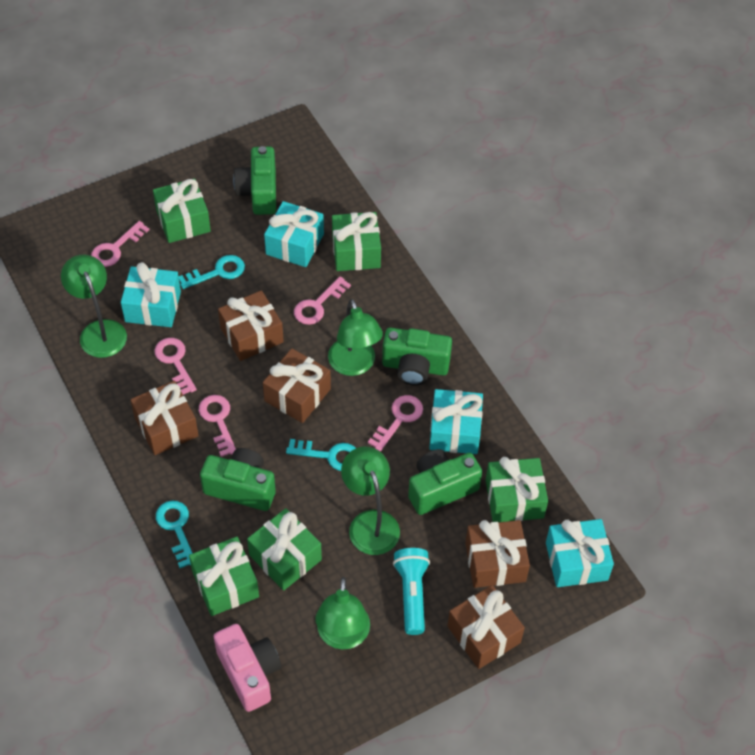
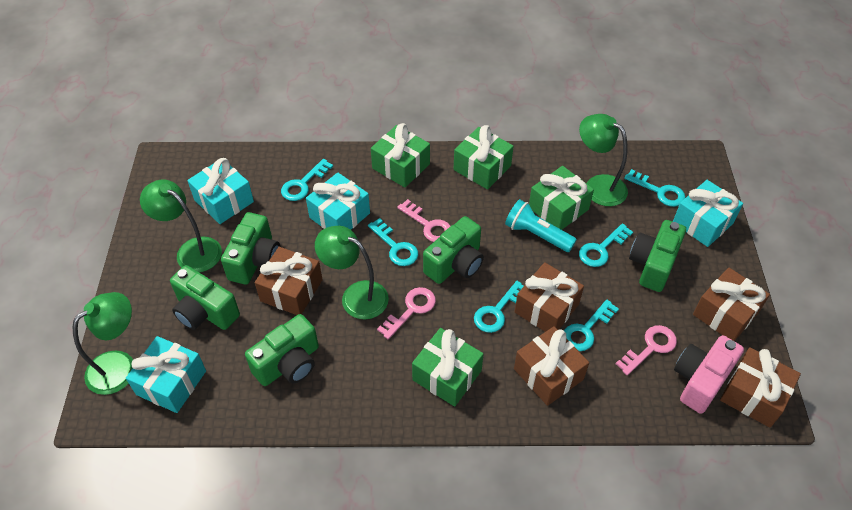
green camera: [200,448,276,511] [233,146,276,215] [382,328,452,386] [408,449,482,515] = 4 -> [170,265,240,330] [221,212,280,285] [245,314,319,386] [423,216,484,284] [629,220,686,292] = 5
green gift: [153,178,211,243] [189,537,259,616] [247,508,322,591] [332,212,381,271] [486,457,548,522] = 5 -> [371,123,430,188] [412,328,484,407] [454,125,514,190] [529,166,594,230] = 4
pink key: [91,221,149,267] [154,338,197,395] [199,395,236,457] [294,276,351,325] [368,395,423,452] = 5 -> [377,287,436,339] [397,199,450,242] [616,325,677,375] = 3
turquoise key: [156,501,193,568] [179,255,245,289] [286,439,356,471] = 3 -> [281,159,333,201] [368,218,418,266] [474,281,524,333] [564,299,619,351] [579,223,633,267] [624,169,685,207] = 6

